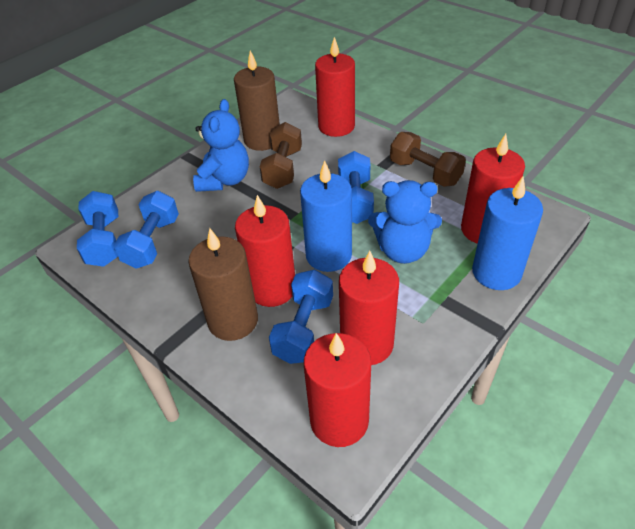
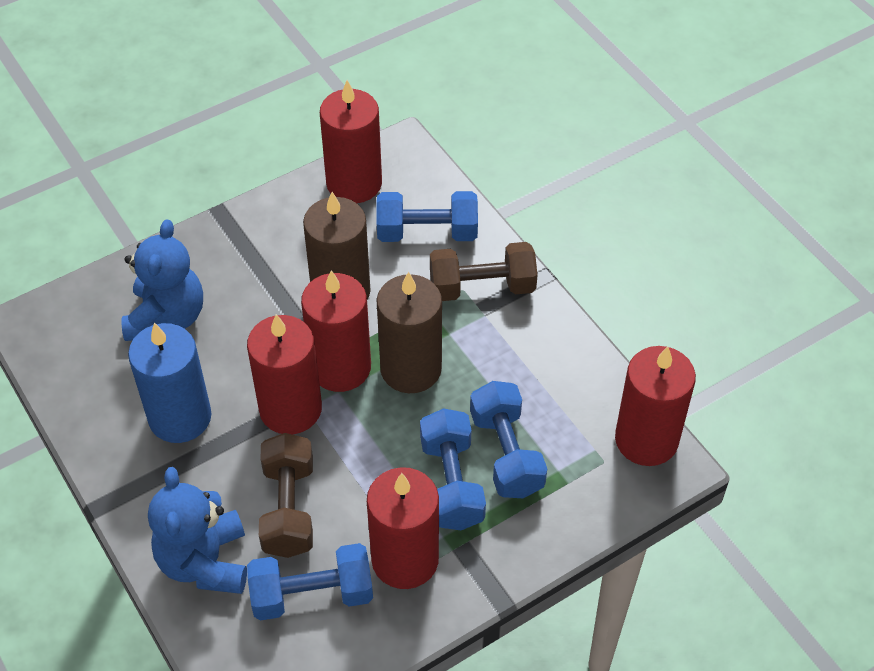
blue candle: [300,160,352,272] [472,176,543,290] = 2 -> [128,322,211,443] = 1

